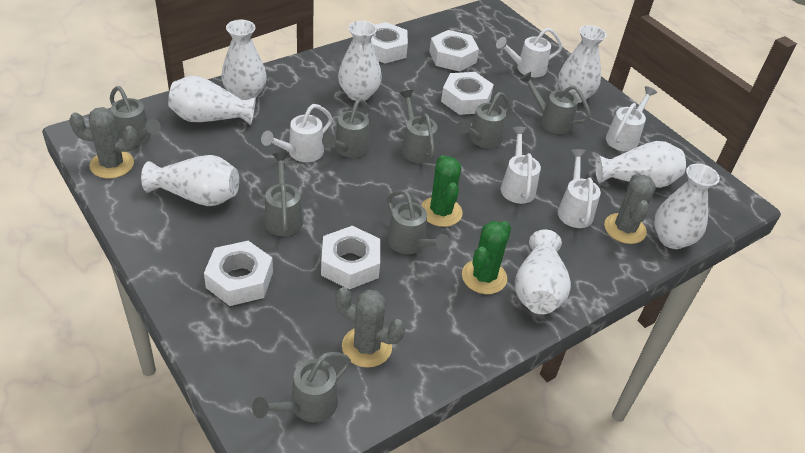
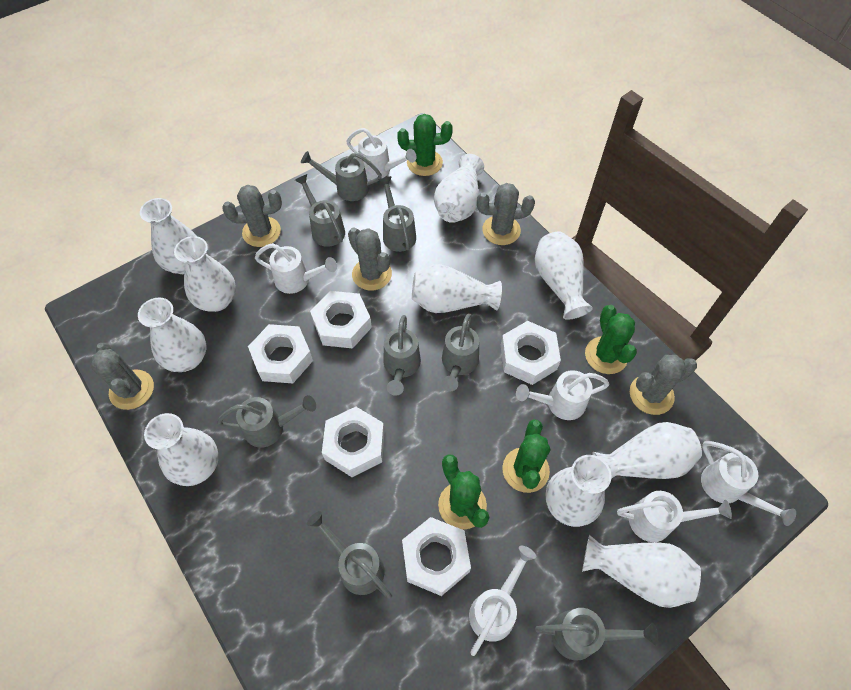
green cactus: [421,155,463,227] [462,221,511,294] = 2 -> [397,114,453,176] [438,454,489,530] [503,419,550,493] [585,305,637,374] = 4
grey cactus: [69,107,138,178] [335,287,405,368] [604,173,656,244] = 3 -> [91,343,154,410] [222,185,282,247] [348,227,392,291] [477,183,535,245] [630,355,697,415] = 5
white vase: [141,155,239,206] [168,76,256,125] [221,20,267,100] [338,21,382,101] [515,230,571,314] [558,25,607,103] [595,141,686,188] [654,164,720,249] = 8 -> [138,298,206,372] [140,198,196,274] [144,413,219,486] [174,236,236,312] [412,264,502,313] [434,154,484,223] [535,231,593,320] [546,455,612,527] [582,535,701,608] [592,422,702,479] = 10
white watering can: [261,104,333,162] [496,28,563,77] [501,127,541,204] [558,149,601,228] [606,86,657,152] = 5 -> [255,243,337,294] [346,128,416,180] [469,546,536,656] [516,370,609,420] [617,491,732,542] [701,441,796,526] = 6

